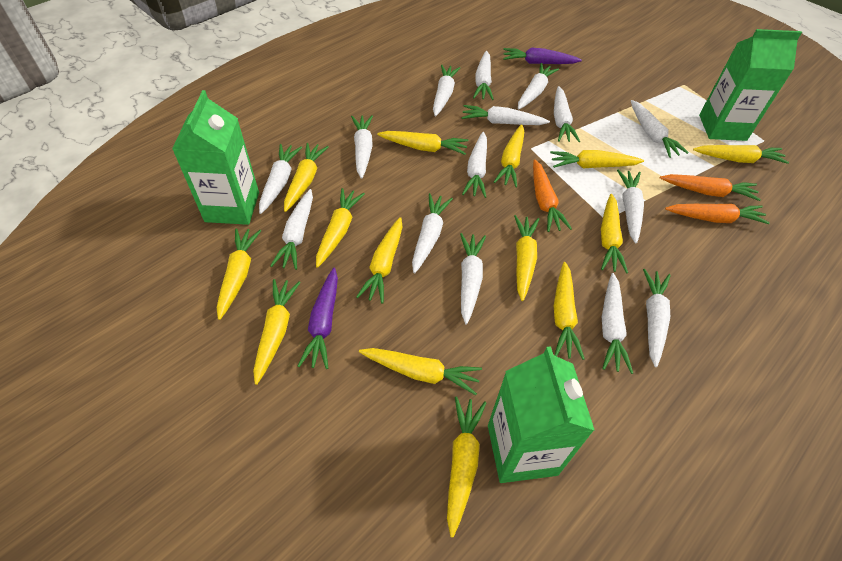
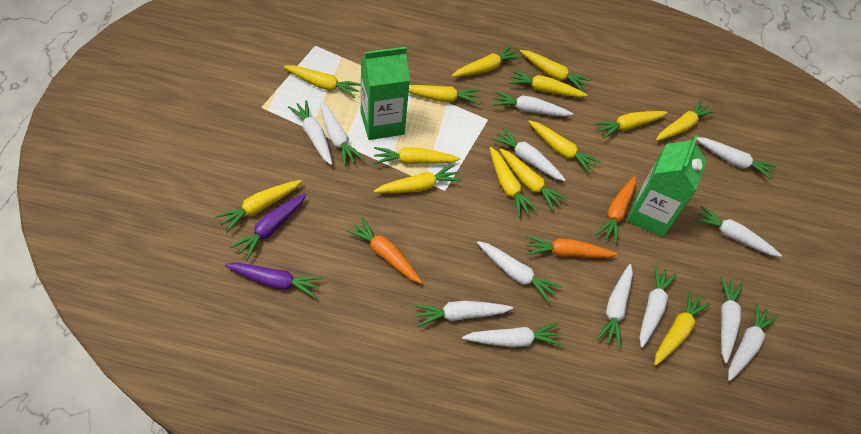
green carton: [172,90,259,225] [488,346,595,483] [699,29,802,141] = 3 -> [361,47,410,140] [627,135,706,237] = 2
white carrot: [259,144,302,214] [270,189,313,270] [351,115,373,179] [412,193,453,273] [433,64,460,116] [460,233,486,325] [462,105,550,125] [462,132,487,198] [473,51,494,100] [518,63,559,110] [554,86,580,142] [602,273,633,374] [617,169,644,243] [631,100,689,158] [643,269,671,367] = 15 -> [288,100,332,165] [320,101,364,167] [414,301,513,327] [462,323,563,347] [477,241,561,303] [492,91,573,117] [492,127,566,181] [597,264,633,348] [640,265,677,348] [694,205,782,257] [697,137,777,180] [720,276,743,364] [728,303,778,381] = 13

